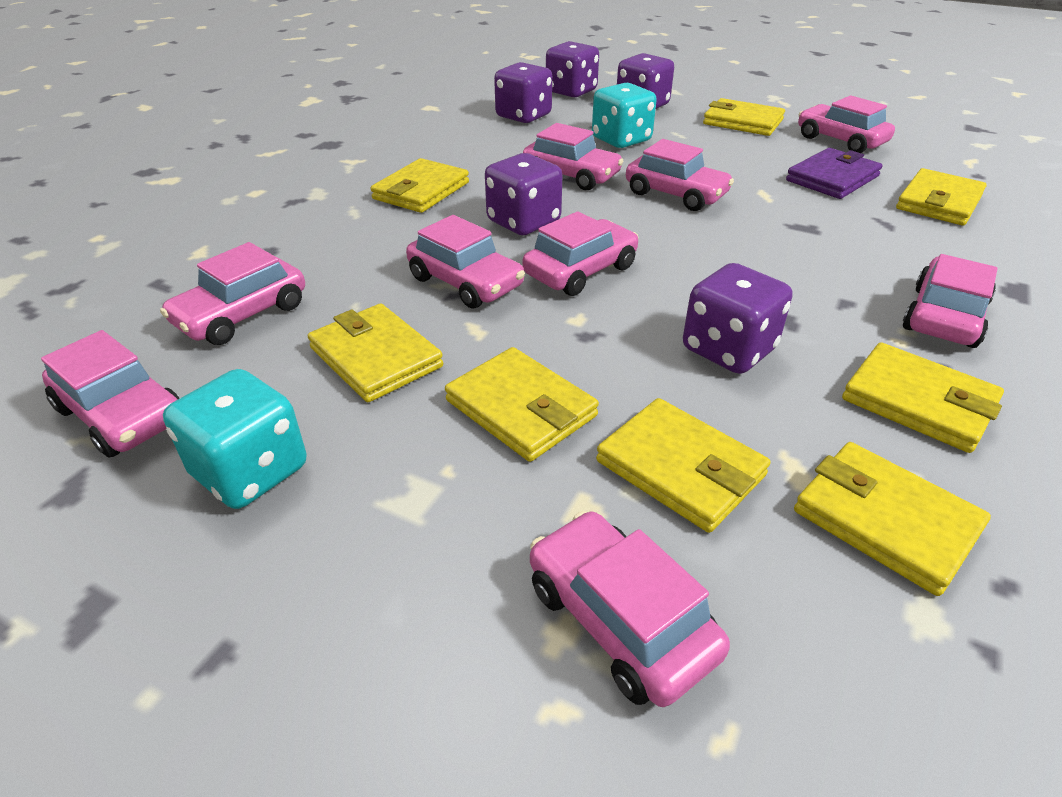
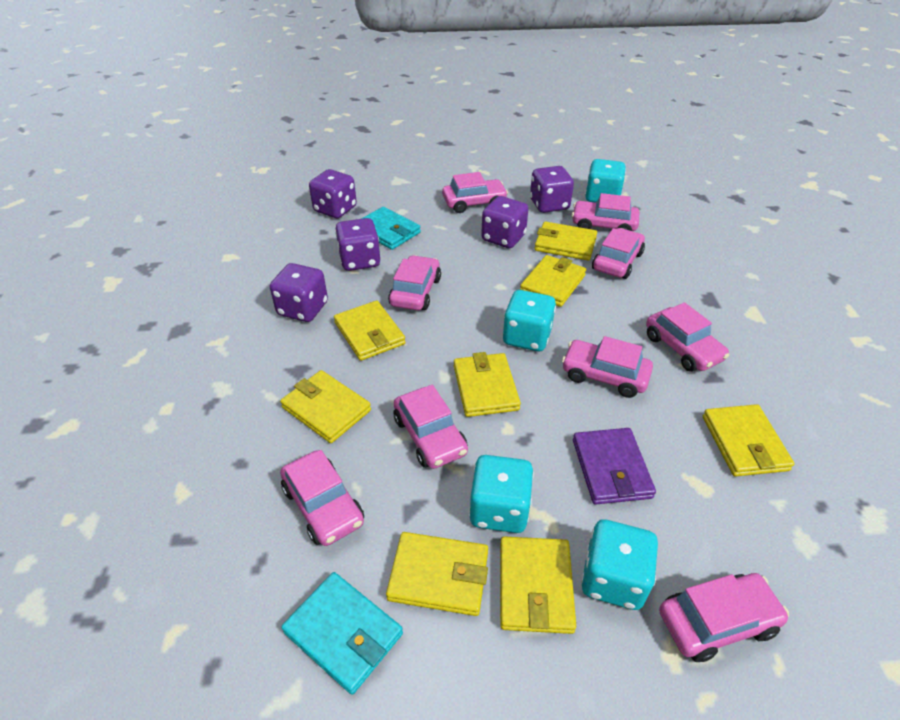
turquoise dice: [163,369,306,509] [592,83,657,148] = 2 -> [469,455,534,533] [503,290,556,351] [581,519,658,610] [585,159,626,203] = 4
turquoise wallet: none = 0 -> [281,572,403,695] [361,207,421,250] = 2

